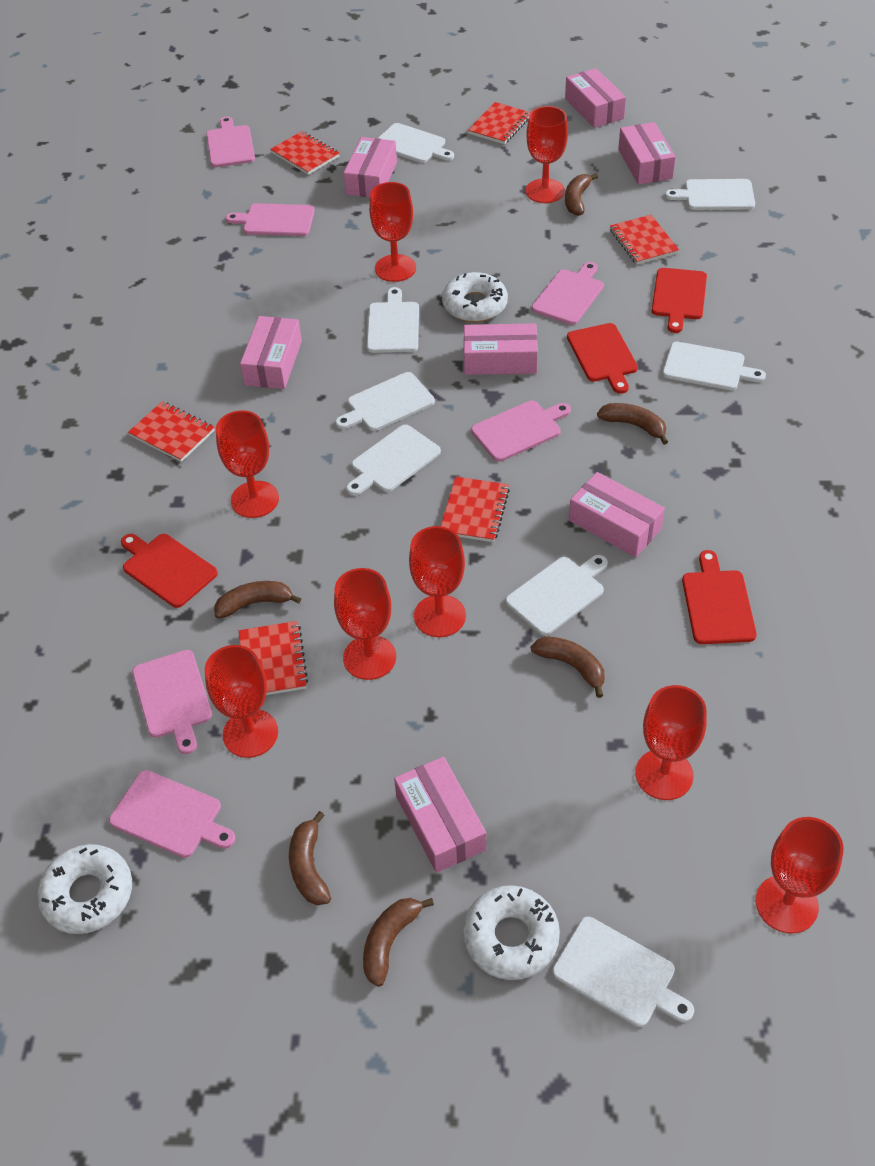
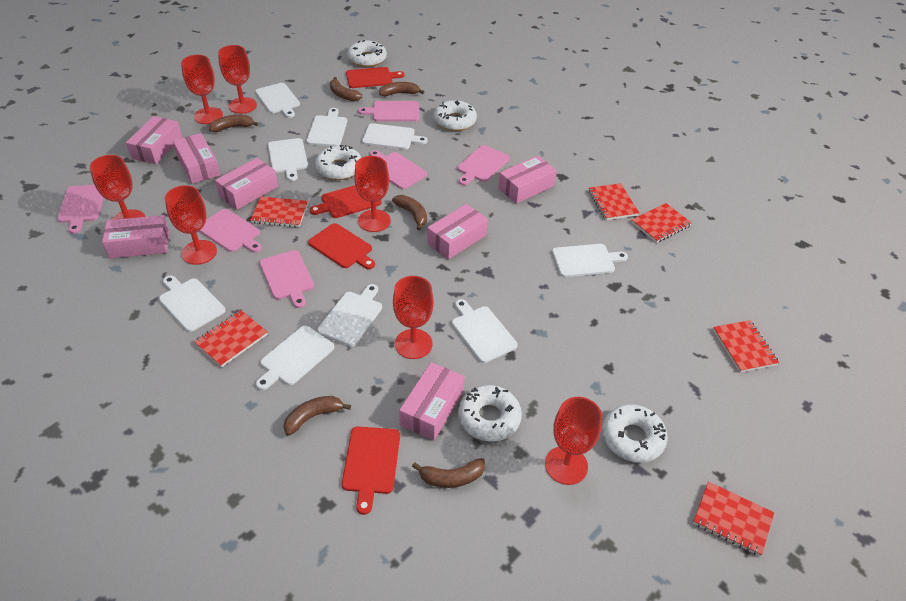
red goblet: [205,645,278,758] [216,410,279,518] [334,568,396,680] [369,182,416,282] [409,526,466,637] [526,106,568,203] [635,685,707,800] [756,817,843,933] = 8 -> [90,155,145,220] [165,185,217,265] [181,55,223,124] [218,45,257,114] [354,156,391,232] [393,276,434,359] [545,397,602,485] = 7
white cutting board: [335,372,435,431] [346,425,441,496] [367,287,419,353] [378,123,454,163] [506,555,608,636] [552,917,694,1027] [663,342,766,390] [665,179,755,210] = 8 -> [159,276,225,332] [255,83,300,118] [256,326,335,390] [268,138,308,181] [306,108,347,146] [317,284,382,346] [362,123,427,149] [452,299,518,363] [552,244,628,277] = 9
white donut: [37,844,132,934] [442,272,508,322] [463,885,560,980] = 3 -> [315,145,361,180] [347,40,387,67] [434,100,477,131] [458,385,522,442] [602,404,668,463] = 5

